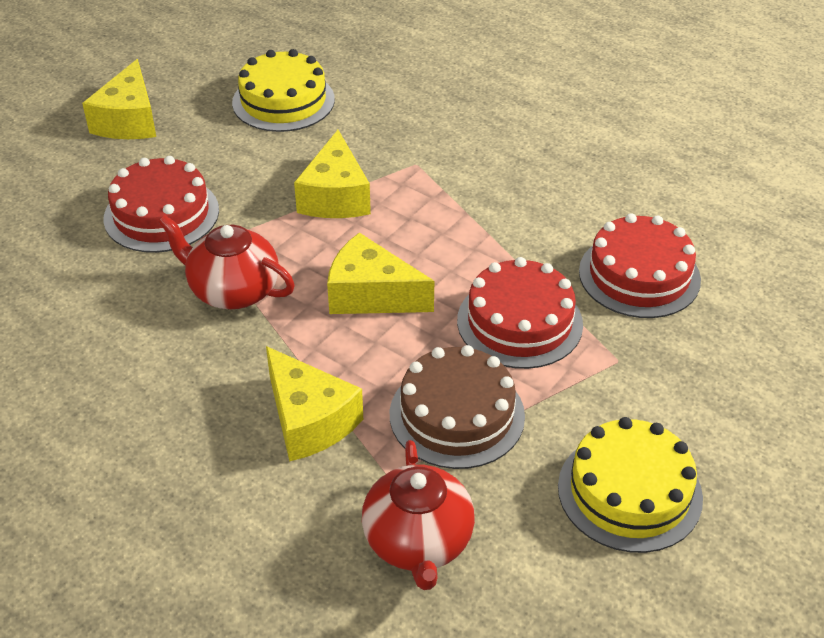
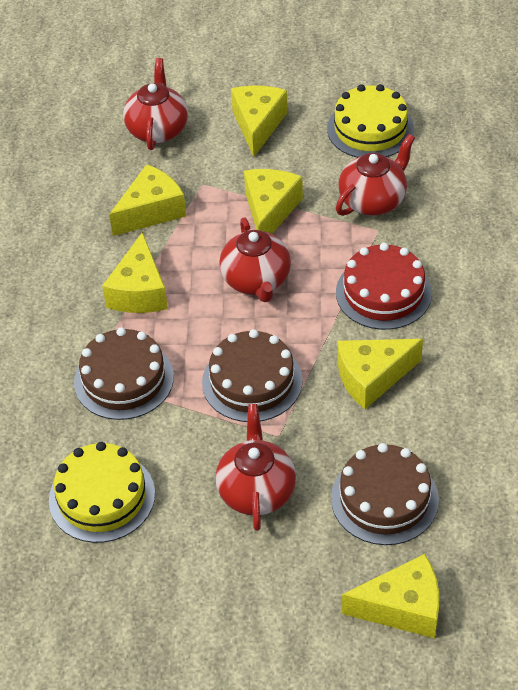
brown cake: [390,345,525,469] = 1 -> [74,327,174,420] [202,329,303,422] [331,443,439,545] = 3
red cake: [103,156,219,253] [457,257,583,369] [579,213,701,318] = 3 -> [336,243,432,330] = 1
red teapot: [158,215,295,310] [362,440,475,590] = 2 -> [123,58,188,150] [215,404,296,531] [219,217,291,302] [336,134,415,216] = 4
yellow cheese: [82,59,156,139] [266,346,363,462] [294,130,371,218] [327,233,434,314] = 4 -> [102,232,168,313] [109,164,186,236] [231,85,288,157] [244,169,303,234] [338,339,423,409] [341,554,439,638] = 6

